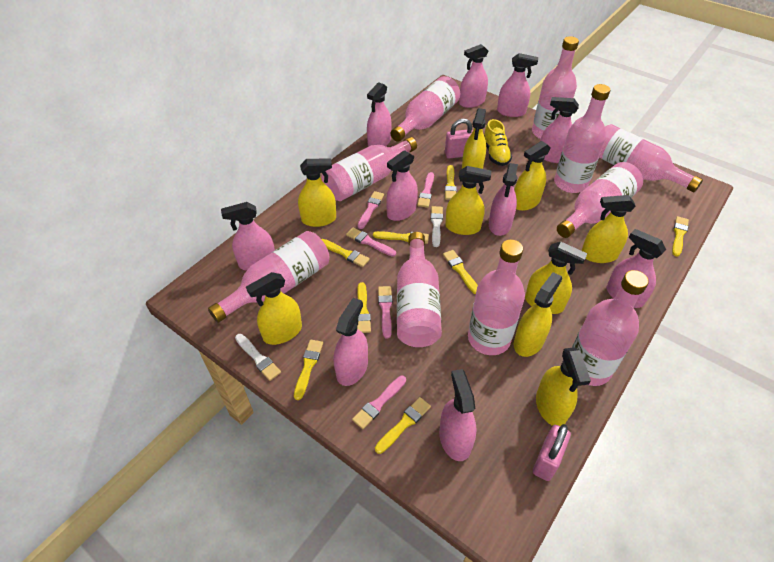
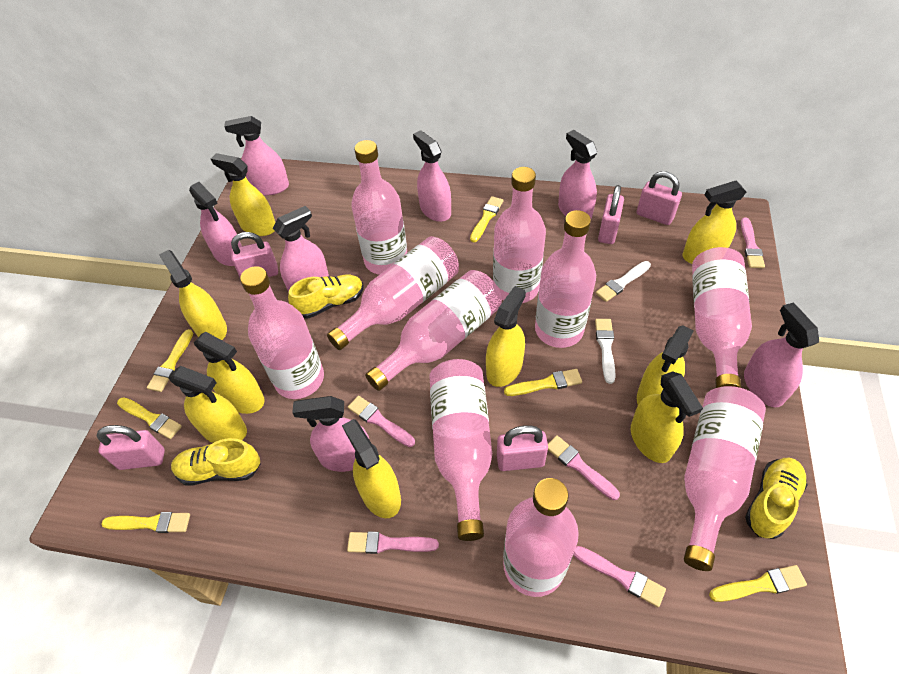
pink padlock: [445,119,473,159] [533,424,571,481] = 2 -> [96,425,165,470] [231,232,278,277] [497,425,548,471] [598,185,624,244] [637,171,682,225] = 5
pink spray bottle: [221,202,275,271] [334,298,368,386] [367,82,391,147] [386,150,418,221] [439,369,476,461] [459,44,488,108] [489,163,518,236] [497,53,538,117] [540,97,579,163] [607,229,666,308] = 10 -> [189,182,242,266] [224,116,289,196] [273,206,329,292] [292,396,369,472] [413,130,451,222] [558,130,597,218] [744,302,819,407] = 7
yellow brush: [294,340,323,400] [322,239,370,267] [357,282,371,333] [373,231,429,244] [375,397,431,454] [443,250,478,294] [445,165,457,200] [672,216,689,256] = 8 -> [101,512,190,533] [117,397,182,439] [147,329,193,392] [470,196,503,242] [504,369,582,396] [709,565,807,602] = 6
yellow shoe: [484,119,512,166] = 1 -> [171,438,260,485] [288,274,364,319] [745,458,807,539] = 3

